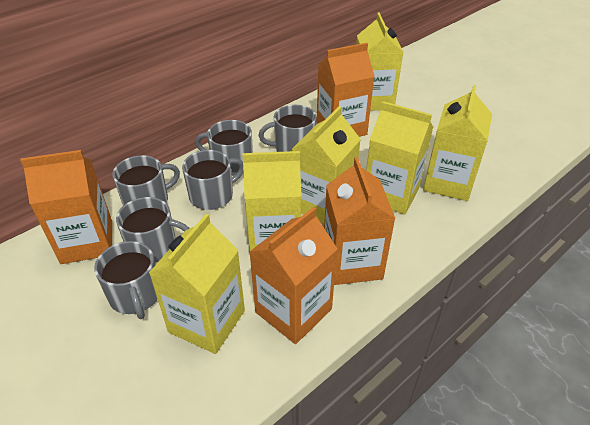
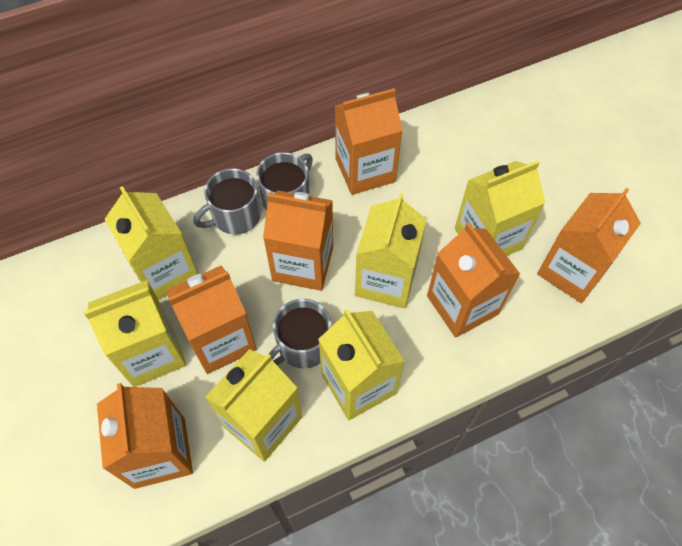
grey mug: [94,241,158,319] [113,155,180,206] [116,197,190,263] [182,150,243,210] [195,120,253,176] [259,105,317,152] = 6 -> [193,168,261,234] [256,152,313,210] [269,299,331,369] = 3
orange carton: [20,150,112,264] [249,207,338,344] [317,43,375,137] [324,157,396,285] = 4 -> [97,383,193,489] [166,265,257,374] [263,191,333,291] [335,88,403,195] [427,222,520,338] [537,188,641,303] = 6

